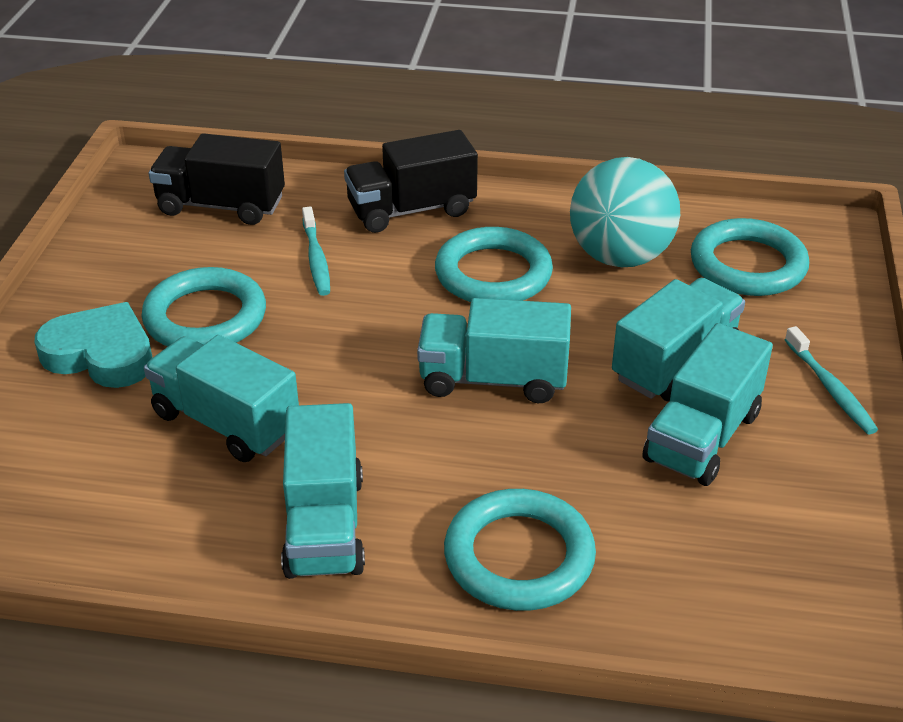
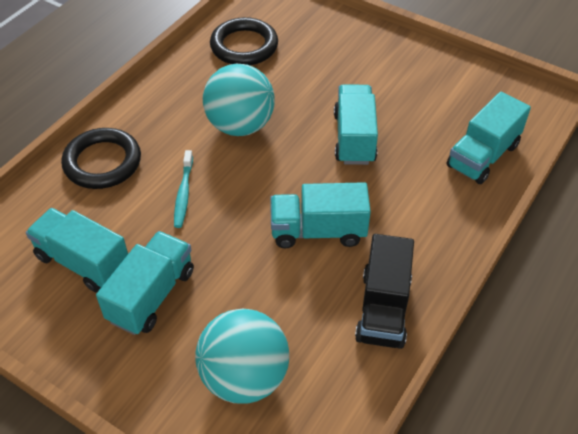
black ring: none = 0 -> [61,128,141,189] [210,17,278,65] = 2
black truck: [148,133,285,225] [344,130,478,233] = 2 -> [355,234,414,349] = 1
turquoise ball: [570,157,680,267] = 1 -> [195,308,289,404] [203,63,275,136] = 2
turquoise heart: [35,302,153,388] = 1 -> none = 0
turquoise ring: [142,267,266,346] [435,227,553,302] [444,489,596,611] [691,218,809,296] = 4 -> none = 0
turquoise toothbrush: [302,206,330,296] [785,326,878,434] = 2 -> [174,150,193,228] = 1

